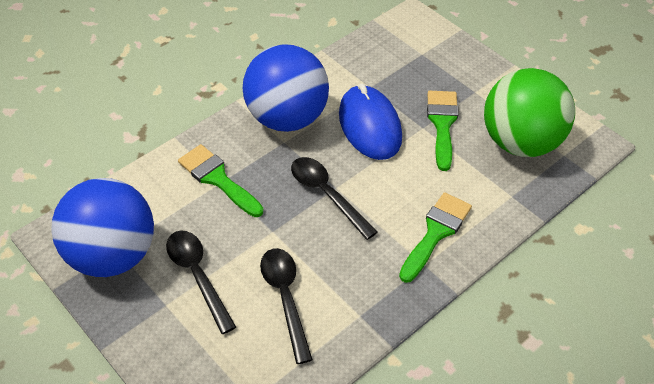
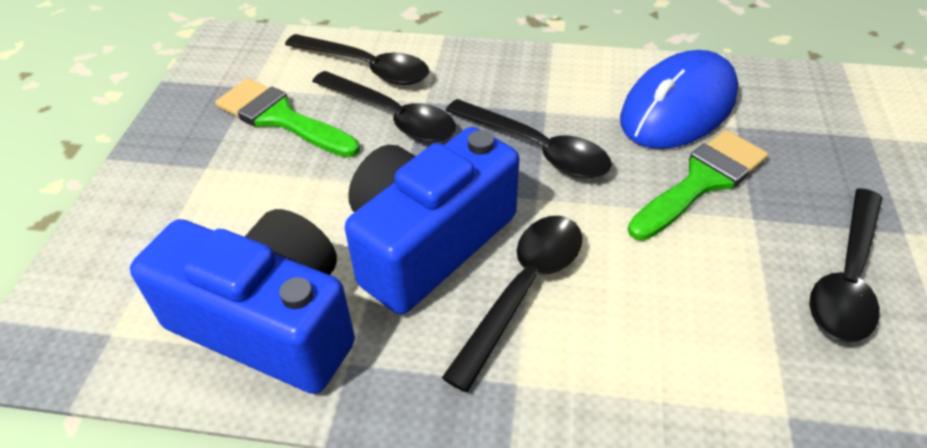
black spoon: [166,231,236,334] [260,248,313,364] [291,157,377,240] = 3 -> [285,34,429,85] [312,71,456,142] [442,216,582,392] [446,99,612,178] [809,188,882,342] = 5
blue ball: [51,178,154,277] [242,44,329,132] = 2 -> none = 0
blue camera: none = 0 -> [130,209,355,394] [345,127,519,315] = 2
green ball: [484,68,575,157] = 1 -> none = 0
green brush: [178,144,264,217] [399,192,472,283] [427,91,459,171] = 3 -> [215,78,360,157] [628,130,768,241] = 2

